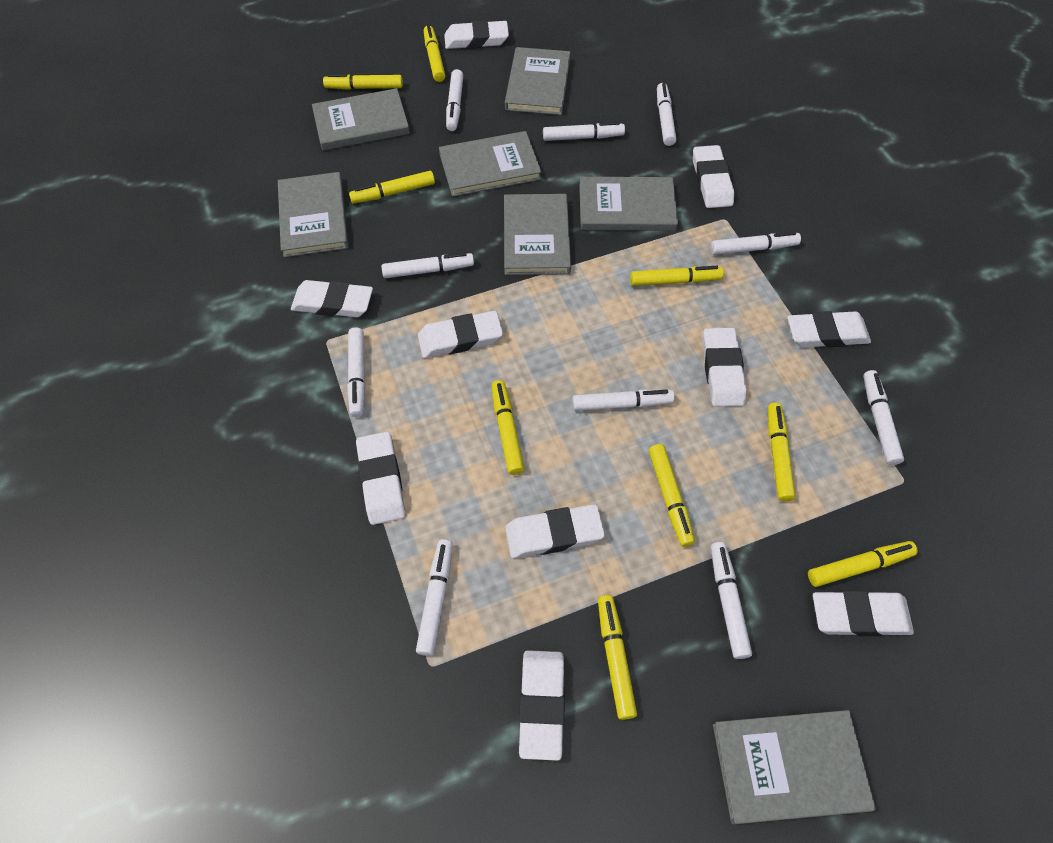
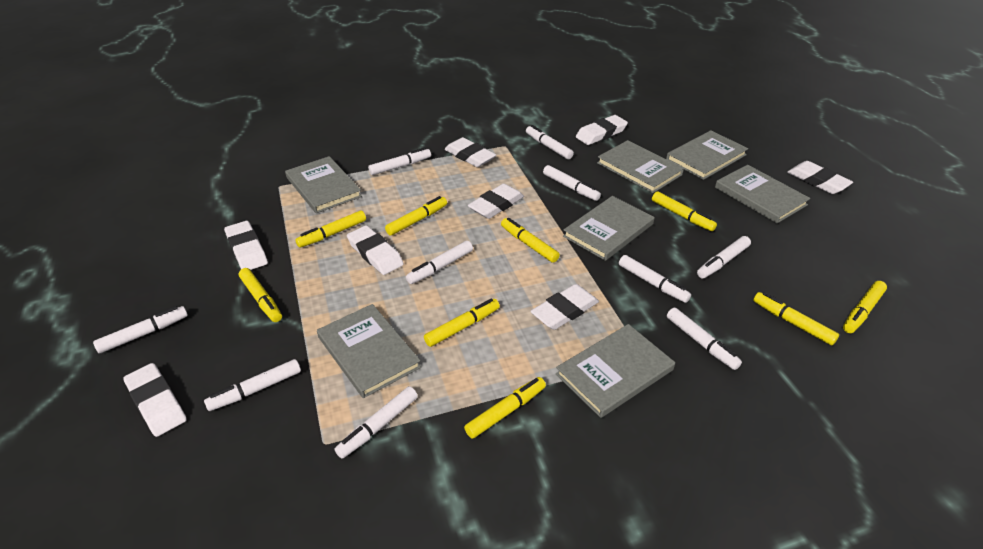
white eraser: [291,280,373,317] [356,432,405,525] [418,311,503,358] [444,20,509,49] [505,504,605,558] [519,650,565,761] [693,145,734,208] [702,328,747,407] [787,311,871,348] [813,591,914,636] = 10 -> [123,363,187,437] [224,221,268,270] [347,225,404,275] [445,137,496,167] [468,184,524,219] [530,284,599,330] [576,115,628,145] [787,161,853,194] = 8

